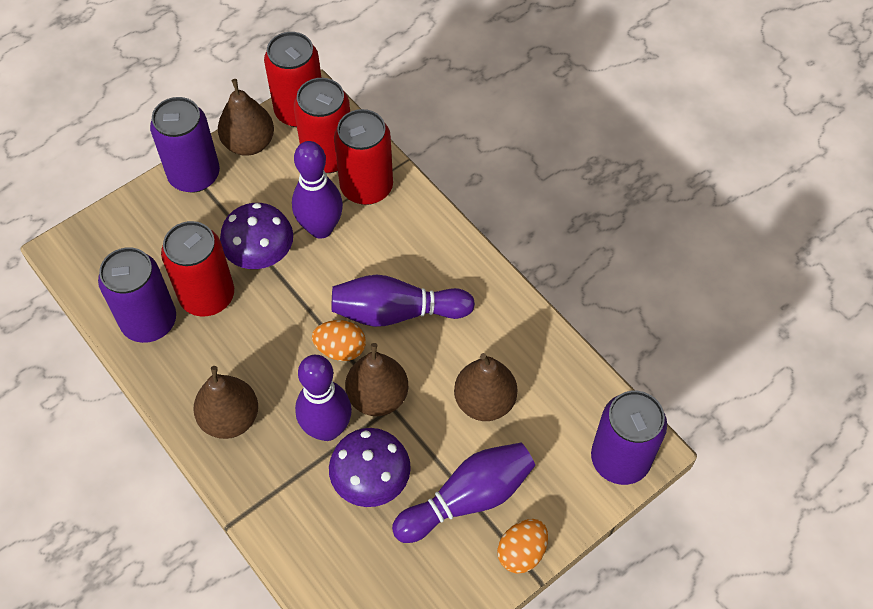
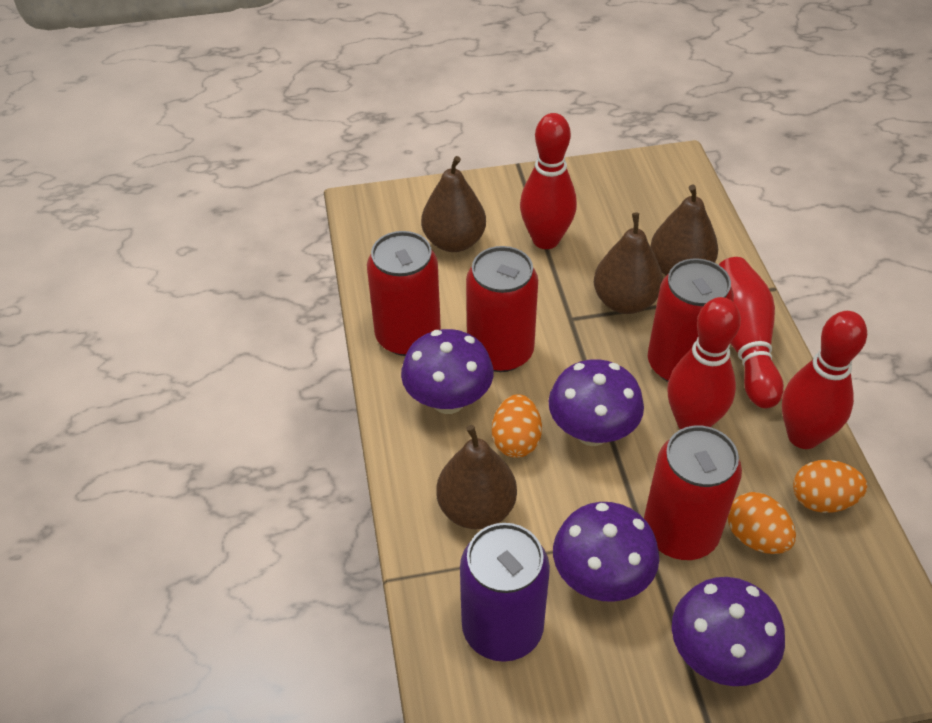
orange egg: [312,320,366,361] [497,519,548,574] = 2 -> [492,394,542,458] [728,492,796,554] [793,460,867,513] = 3
purple bowling pin: [292,141,343,239] [295,355,352,441] [332,274,475,327] [392,443,535,543] = 4 -> none = 0
purple can: [98,247,176,343] [150,97,220,193] [591,391,667,485] = 3 -> [460,523,550,662] = 1
purple mushroom: [220,203,293,269] [329,428,411,507] = 2 -> [401,329,493,414] [549,359,644,446] [553,502,659,602] [672,577,785,686] = 4
red bowling pin: none = 0 -> [520,113,577,249] [667,297,741,429] [719,257,784,408] [782,311,867,449] = 4

